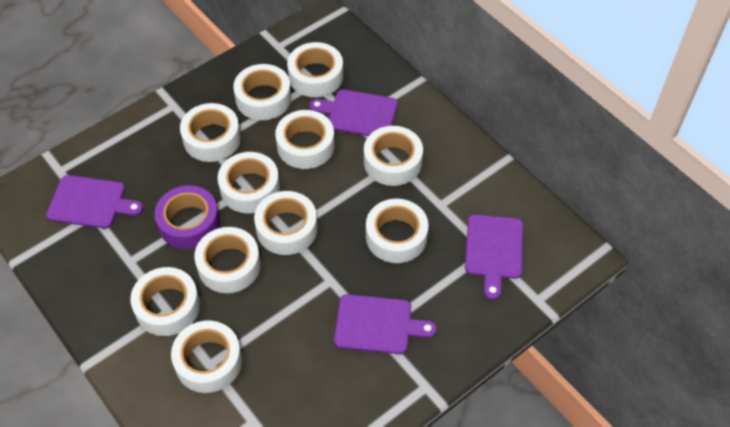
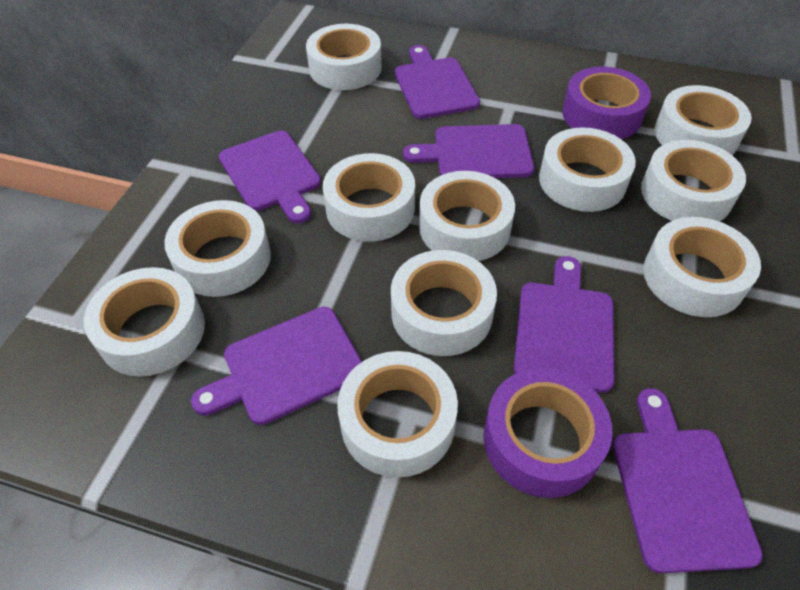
purple cutting board: [46,175,143,228] [309,89,398,136] [334,294,437,354] [465,214,523,300] = 4 -> [191,307,362,425] [219,130,321,223] [395,45,480,119] [403,124,534,178] [514,256,614,393] [613,388,763,573] = 6
purple tape: [155,185,220,249] = 1 -> [483,368,613,498] [562,67,651,139] = 2

